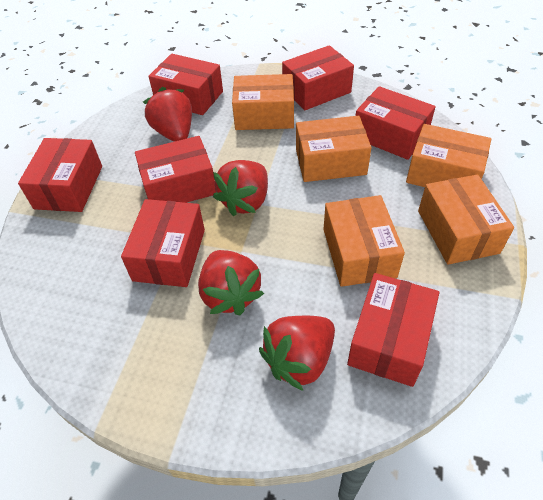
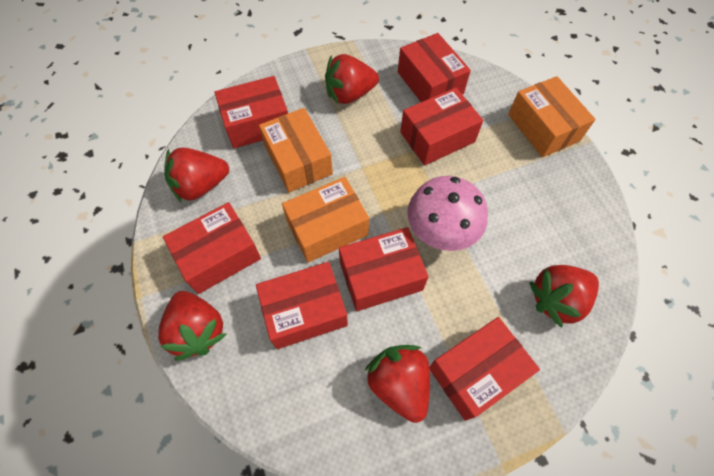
orange box: [232,74,294,130] [296,116,371,182] [323,195,405,287] [406,124,491,187] [418,174,514,265] = 5 -> [259,108,333,192] [282,177,369,263] [508,76,595,157] = 3
pink mushroom: none = 0 -> [407,176,488,251] = 1
red strawberry: [143,87,192,142] [198,250,264,315] [213,160,268,216] [259,315,335,391] = 4 -> [158,291,226,361] [164,148,229,203] [325,54,379,104] [364,345,430,423] [529,265,599,328] = 5

